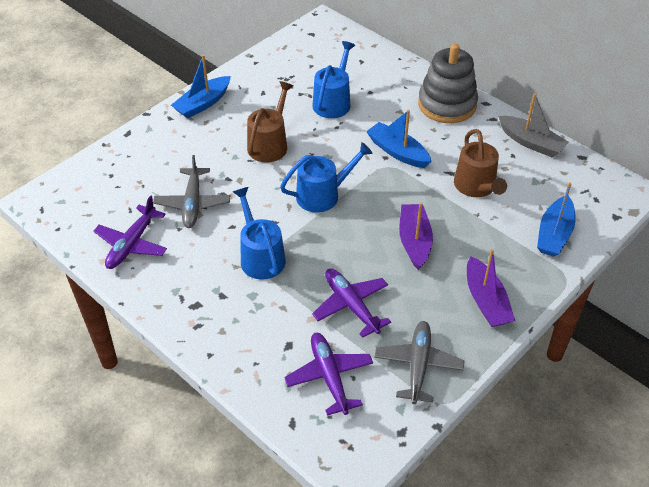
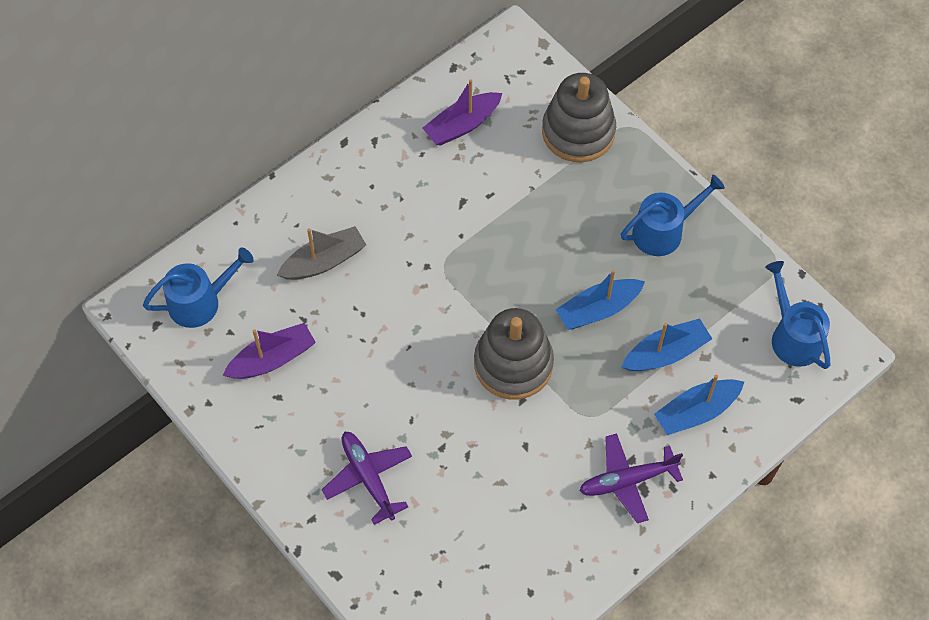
brown watering can: [247,81,293,163] [454,129,507,197] = 2 -> none = 0
grey plane: [153,155,230,228] [374,321,465,404] = 2 -> none = 0
grey stacking toy: [418,43,478,123] = 1 -> [474,308,554,400] [542,73,616,162] = 2
purple plane: [94,195,167,269] [284,333,373,416] [312,269,391,338] = 3 -> [322,432,412,525] [580,433,683,523] = 2

